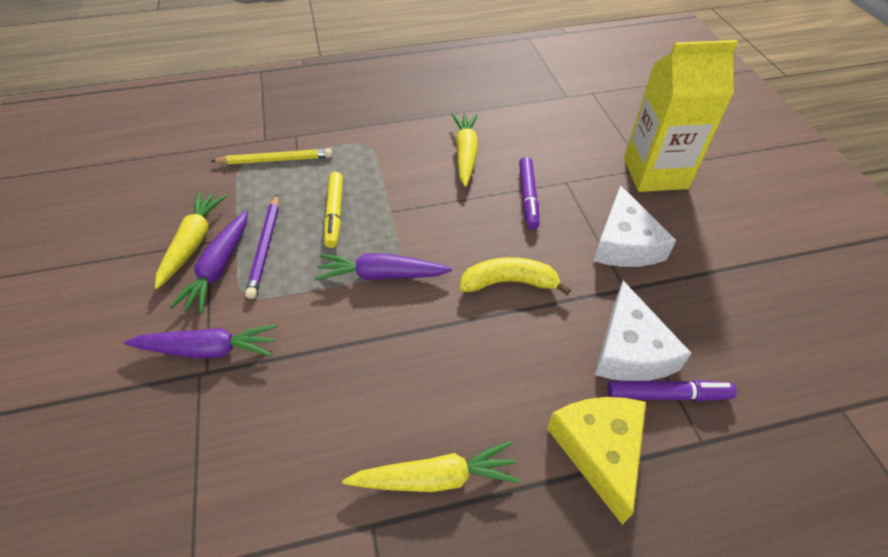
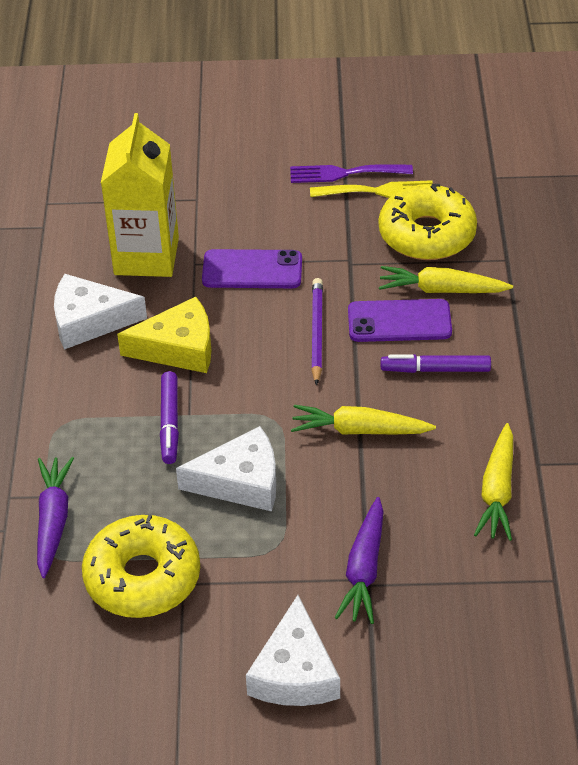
purple carrot: [124,325,277,359] [170,211,248,314] [315,253,452,280] = 3 -> [37,457,74,578] [335,497,384,624] = 2
purple fork: none = 0 -> [290,164,413,183] = 1
purple phone: none = 0 -> [202,249,302,288] [348,299,452,342] = 2
white cheese: [593,185,676,267] [595,281,692,381] = 2 -> [54,274,147,350] [176,426,276,511] [246,595,340,706] = 3
yellow banana: [460,257,571,295] = 1 -> none = 0
yellow donut: none = 0 -> [82,514,200,618] [379,184,477,260] = 2
yellow fork: none = 0 -> [310,180,433,198] = 1
yellow marker: [324,172,343,248] = 1 -> none = 0
yellow pencil: [211,149,332,164] = 1 -> none = 0

